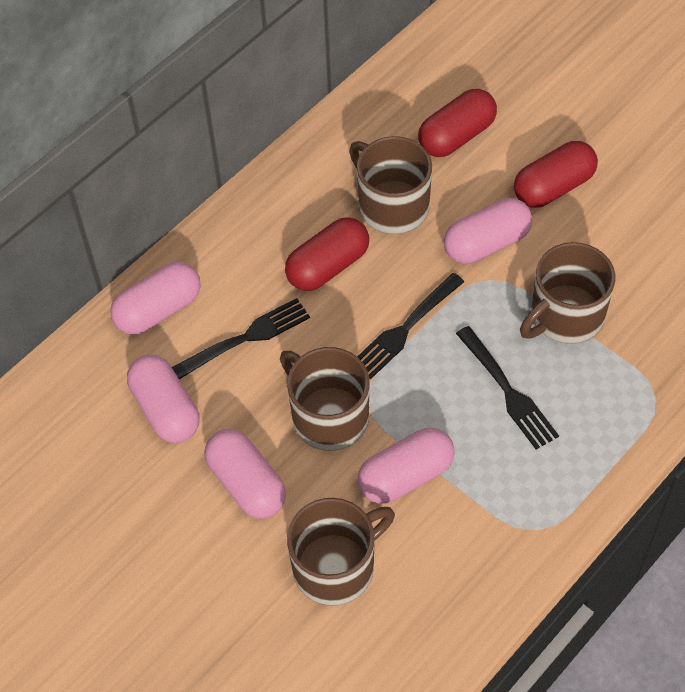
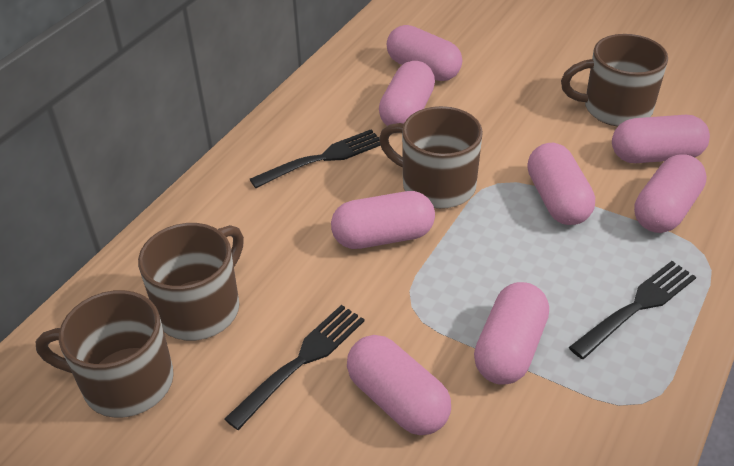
pink capsule: [110,262,201,335] [127,355,199,443] [204,429,286,519] [357,428,455,504] [444,198,532,264] = 5 -> [331,191,435,249] [347,335,451,435] [379,61,435,126] [387,25,462,81] [474,282,549,385] [527,143,595,225] [612,115,710,163] [634,154,707,233] = 8
red capsule: [285,217,369,291] [418,89,497,157] [514,141,598,208] = 3 -> none = 0

